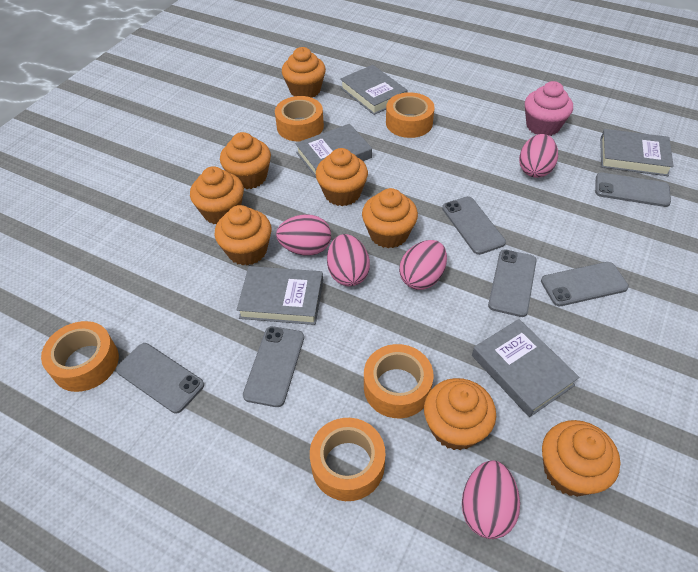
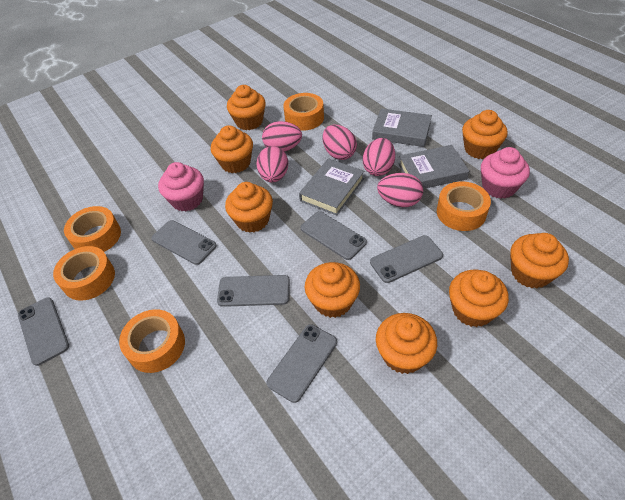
grey book: [237,266,323,325] [295,124,372,177] [340,65,408,115] [472,319,580,417] [600,129,674,176] = 5 -> [299,158,364,216] [372,108,432,147] [399,145,469,189] = 3
pink cupcake: [525,81,573,136] = 1 -> [158,162,204,211] [481,147,530,199] = 2

